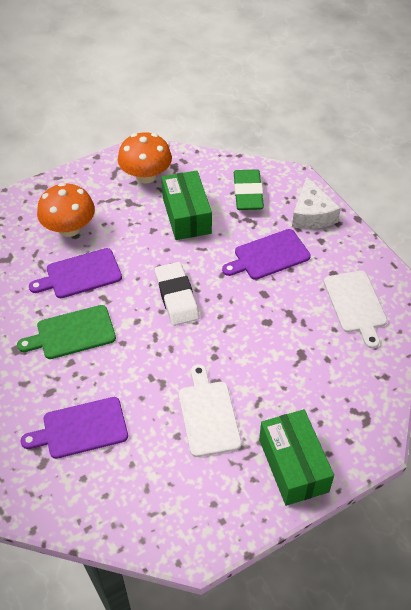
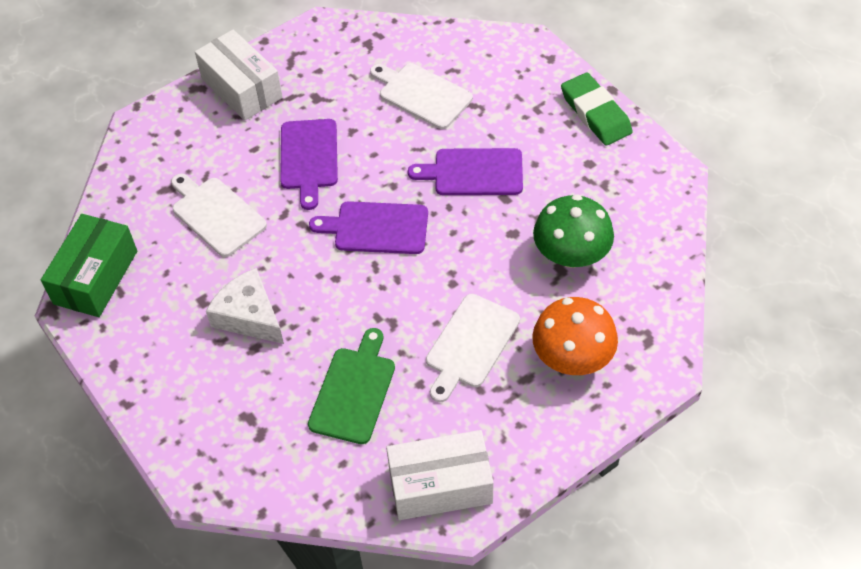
green box: [161,170,212,240] [259,409,334,506] = 2 -> [41,214,137,317] = 1
green mushroom: none = 0 -> [533,194,614,268] = 1
orange mushroom: [37,183,95,237] [118,132,172,183] = 2 -> [532,297,618,375] = 1
white box: none = 0 -> [195,30,283,121] [386,430,494,520] = 2
white cutting board: [179,364,242,457] [324,271,387,348] = 2 -> [171,174,267,257] [370,63,473,129] [426,294,520,402] = 3
white eraser: [155,262,199,326] = 1 -> none = 0

